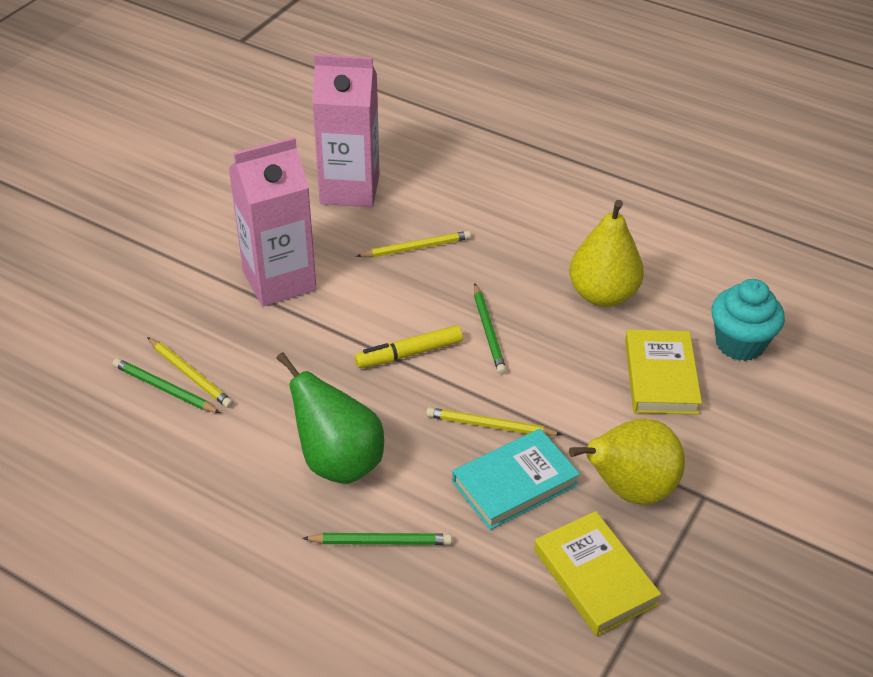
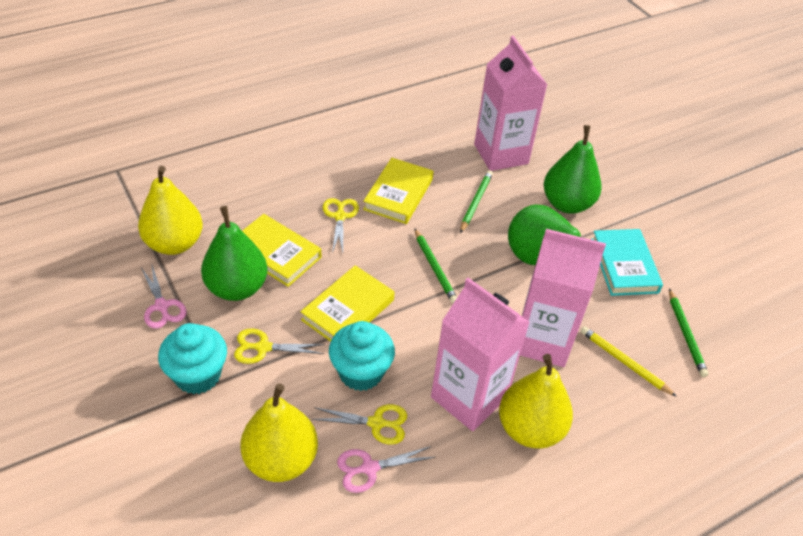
green pear: [276,352,384,484] = 1 -> [201,206,267,301] [508,204,581,265] [544,125,602,214] = 3
pink carton: [228,137,317,306] [312,54,380,207] = 2 -> [431,278,530,431] [474,36,547,171] [520,229,606,367] = 3
pink scissors: none = 0 -> [141,265,187,329] [337,446,435,493] = 2
turquoise cupcake: [711,279,785,361] = 1 -> [158,323,227,394] [329,321,395,391] = 2
yellow book: [534,511,661,636] [625,329,702,414] = 2 -> [242,214,321,287] [300,265,395,342] [363,158,434,224] = 3
yellow marker: [355,325,463,368] = 1 -> none = 0
yellow pear: [569,200,644,307] [569,418,685,505] = 2 -> [138,166,203,255] [240,384,318,482] [499,354,573,449] = 3
yellow pencil: [147,337,233,408] [356,231,471,257] [426,407,562,436] = 3 -> [581,326,677,397] = 1
yellow scissors: none = 0 -> [234,328,325,364] [312,404,407,445] [323,198,359,253] = 3

